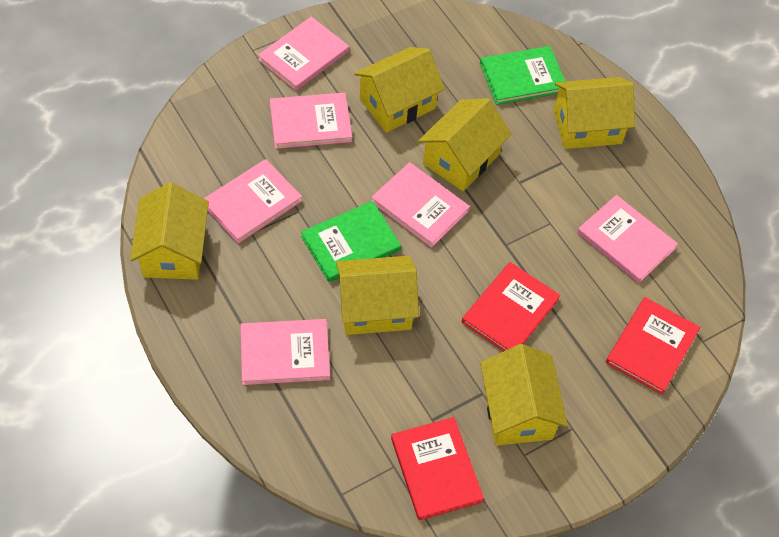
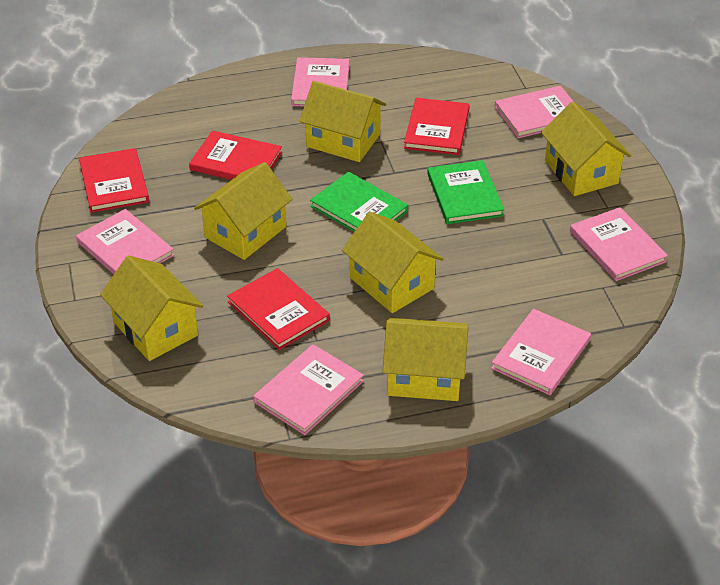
red book: [391,417,484,521] [462,262,560,351] [606,297,700,395] = 3 -> [79,148,149,213] [189,131,282,180] [227,268,330,350] [404,98,470,155] = 4

